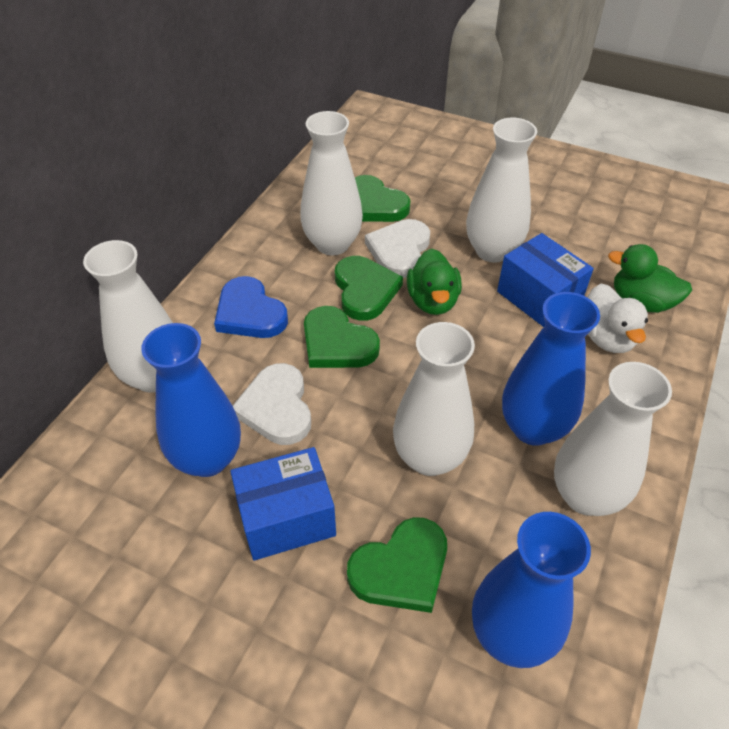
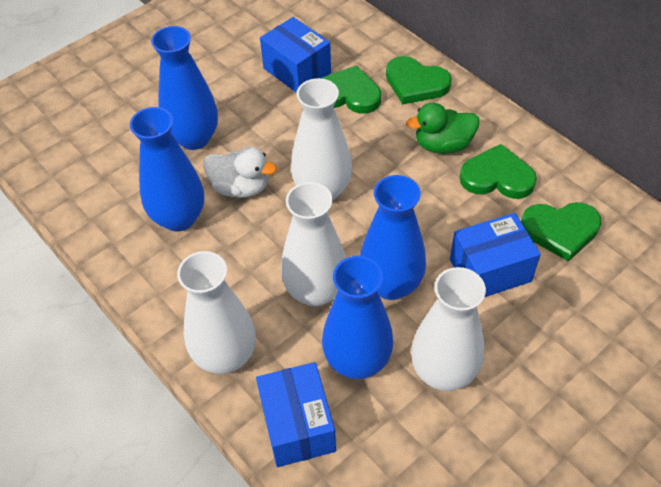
blue box: [230,447,336,561] [497,233,594,327] = 2 -> [256,362,336,467] [260,17,331,93] [450,213,541,297] = 3
blue heart: [214,276,288,338] = 1 -> none = 0
blue vase: [141,323,241,477] [472,512,591,668] [502,292,600,446] = 3 -> [130,107,204,231] [151,26,218,150] [322,256,393,379] [360,175,426,300] = 4
green duck: [407,249,462,315] [608,244,692,313] = 2 -> [406,103,479,154] = 1
white heart: [233,363,311,445] [365,219,430,278] = 2 -> none = 0
white vase: [83,240,173,393] [300,111,363,255] [393,322,475,476] [466,118,537,262] [554,362,672,516] = 5 -> [177,251,256,374] [281,182,346,306] [291,78,352,200] [411,267,486,391] = 4

